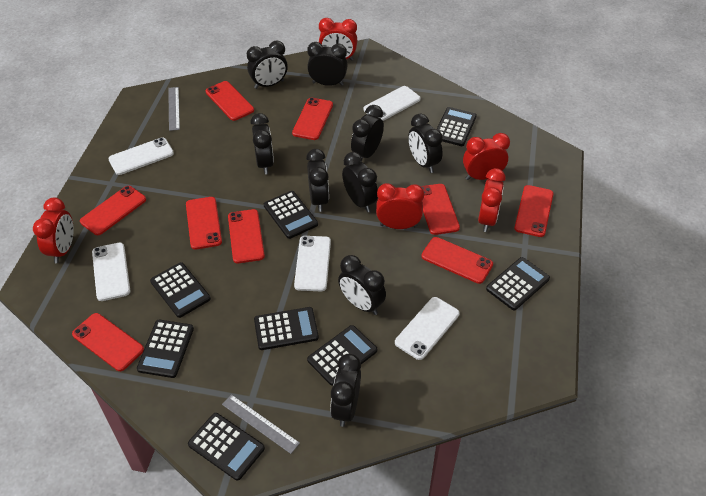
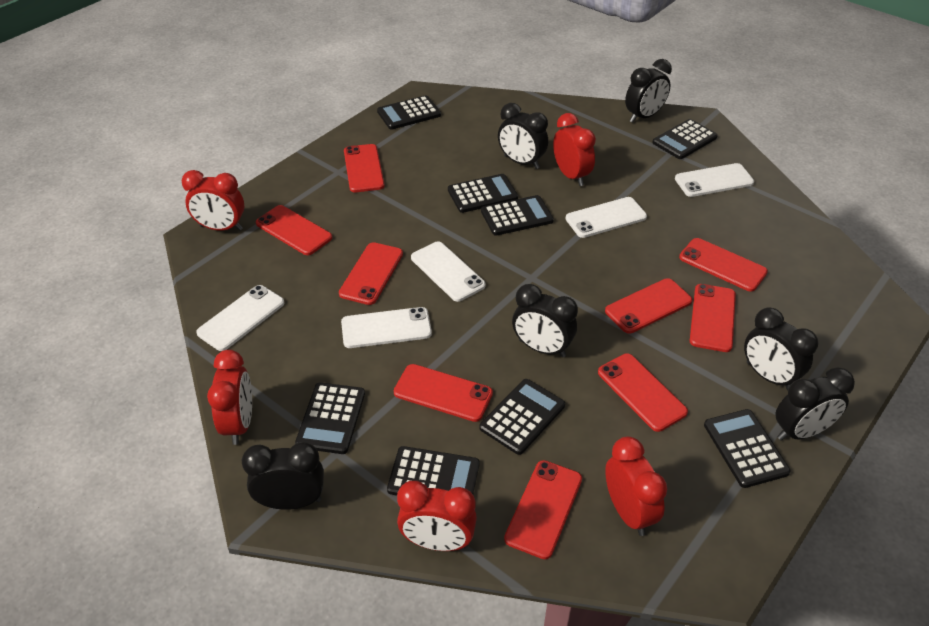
black clock: [247,41,288,89] [250,113,274,174] [306,149,329,212] [307,42,348,86] [330,353,361,427] [338,255,386,315] [342,152,378,213] [351,105,384,162] [408,114,443,173] = 9 -> [242,442,324,510] [498,103,548,169] [512,284,578,357] [625,59,672,123] [744,307,819,391] [775,367,855,441] = 6
grey ruler: [168,87,180,131] [222,395,300,454] = 2 -> none = 0

